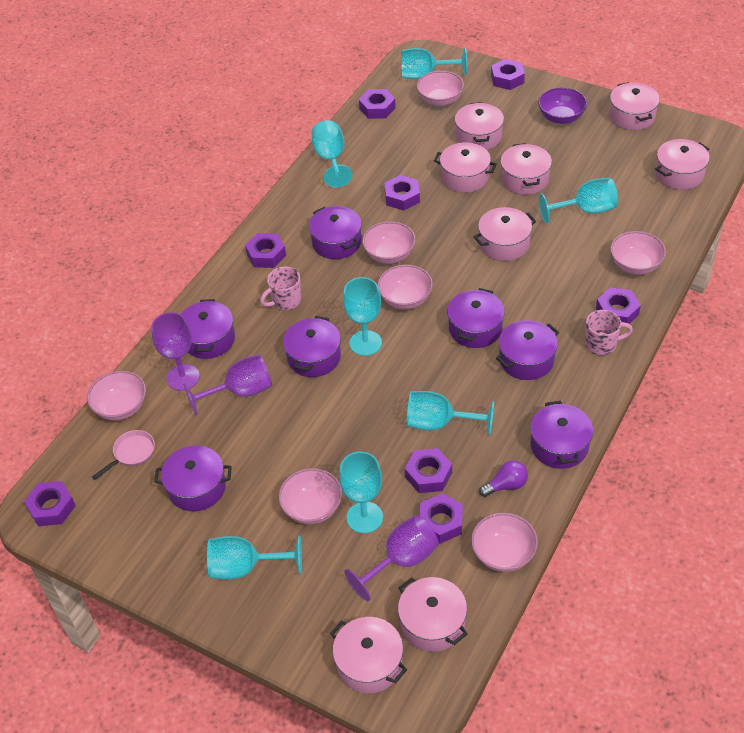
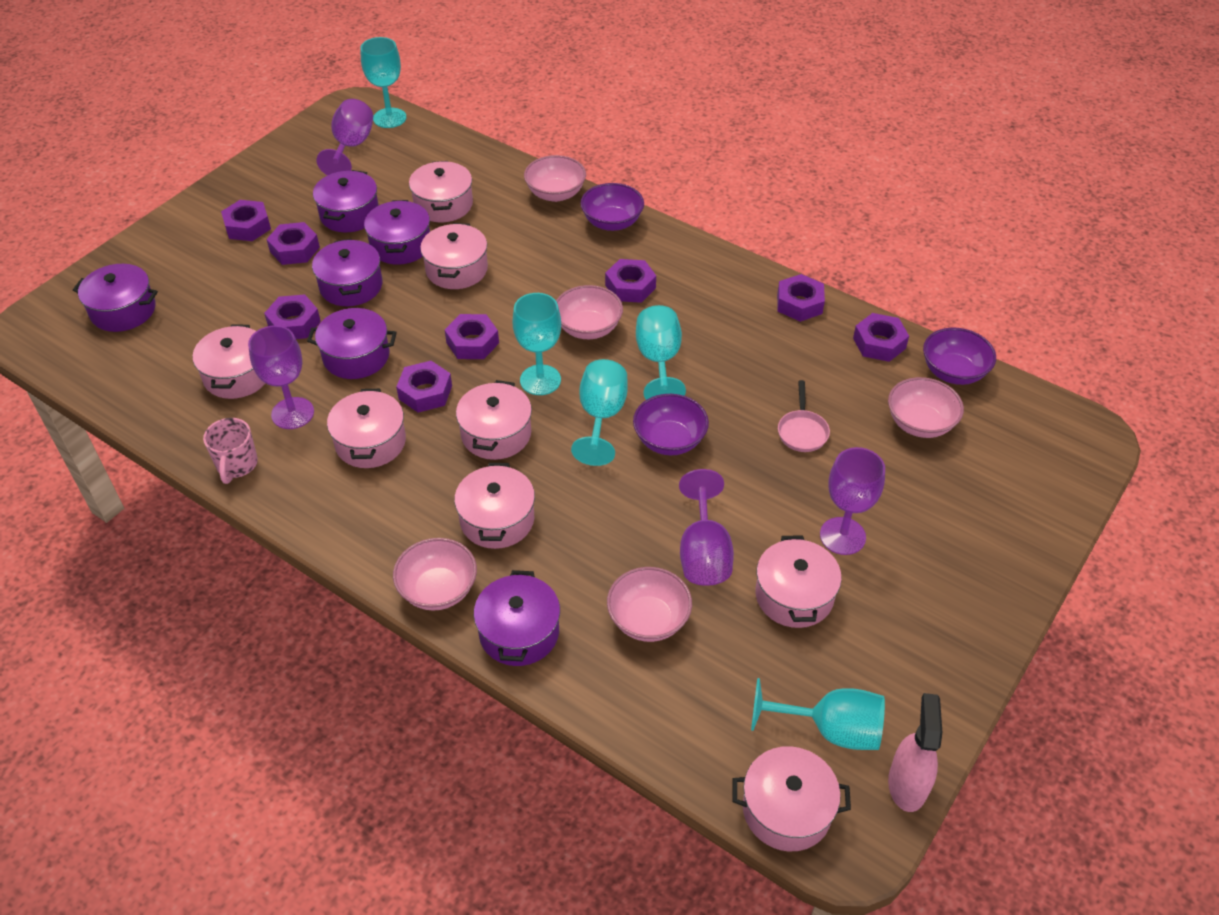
pink bowl: [87,371,146,421] [279,468,342,524] [362,221,416,264] [378,265,433,309] [417,71,464,106] [471,513,538,572] [610,231,666,275] = 7 -> [393,538,477,611] [524,155,586,202] [556,285,623,339] [607,567,692,642] [888,377,964,438] = 5
pink mug: [260,266,302,310] [585,310,633,355] = 2 -> [203,418,258,484] = 1
pink spray bottle: none = 0 -> [888,693,942,812] = 1
purple bowl: [538,87,587,124] = 1 -> [581,183,644,231] [633,394,709,455] [923,328,996,385] = 3
purple goblet: [151,312,200,391] [184,354,272,415] [344,515,439,601] = 3 -> [248,325,314,429] [317,99,373,175] [679,469,734,586] [820,447,885,555] = 4
purple light bulb: [479,461,528,497] = 1 -> none = 0
purple pot: [154,446,232,511] [181,299,235,359] [283,316,341,377] [309,206,362,259] [447,288,505,348] [496,320,559,380] [530,401,593,469] = 7 -> [73,264,158,332] [307,308,397,379] [312,239,382,306] [313,170,379,232] [364,200,430,265] [474,570,560,666] = 6
turquoise goblet: [207,536,302,580] [312,120,353,188] [339,452,383,533] [343,277,382,356] [401,48,467,79] [407,391,495,436] [539,178,618,223] = 7 -> [361,37,407,128] [513,293,561,395] [571,359,628,466] [636,305,686,400] [751,678,885,750] = 5

